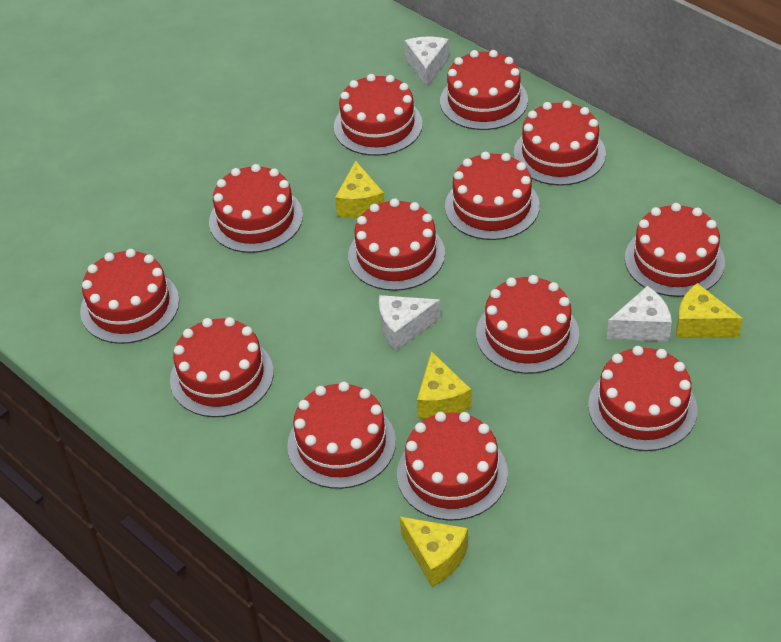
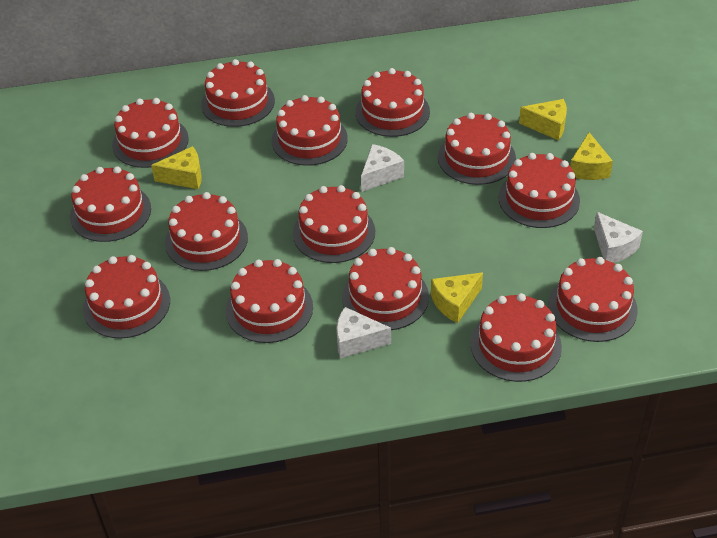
red cake: [80,249,179,344] [170,317,274,417] [209,164,303,253] [287,382,396,489] [334,74,423,156] [348,198,445,291] [397,412,508,521] [440,50,528,130] [445,152,540,240] [476,275,579,374] [514,101,606,186] [588,346,697,451] [625,203,725,297] = 13 -> [70,166,151,242] [83,255,170,339] [112,98,189,168] [165,192,248,271] [201,59,275,127] [226,259,313,343] [272,95,348,166] [293,185,375,263] [342,247,429,330] [355,68,430,137] [438,113,516,185] [470,293,562,382] [498,153,580,228] [548,257,638,342] = 14

